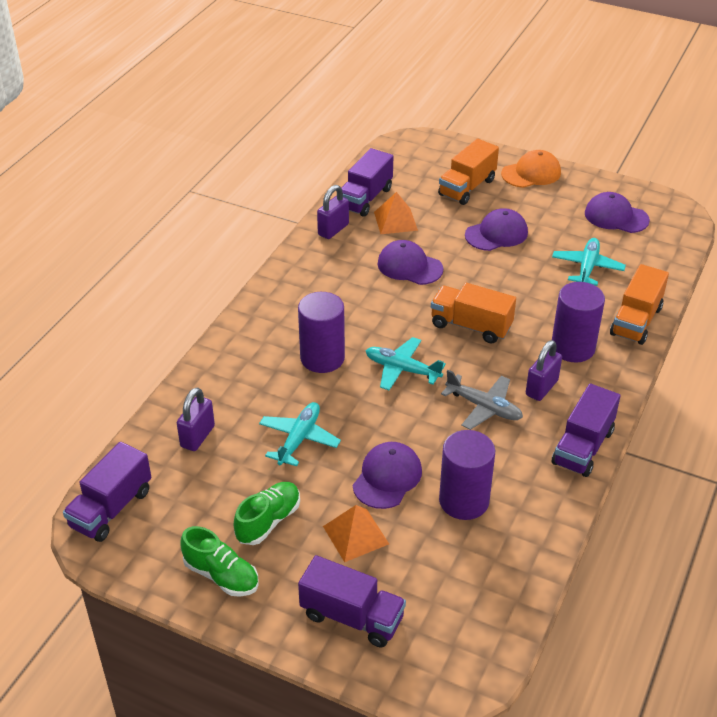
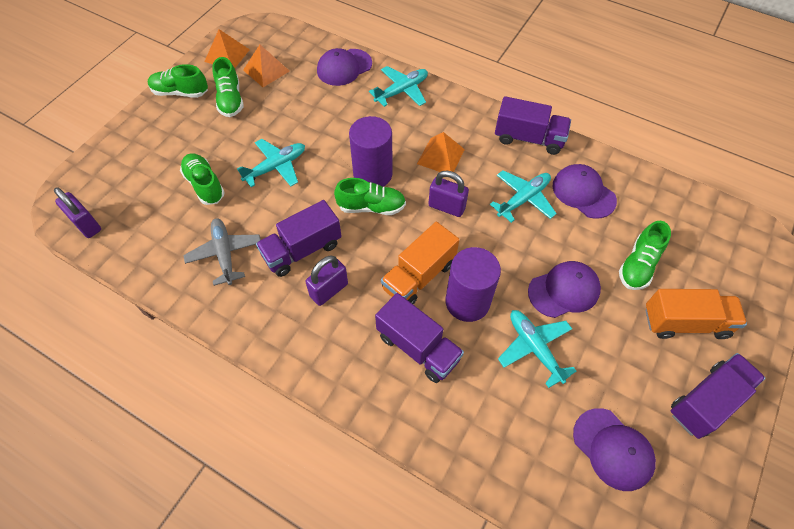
green shoe: [180,526,258,597] [233,482,300,545] = 2 -> [148,64,208,98] [180,153,225,205] [212,57,244,117] [334,178,406,215] [619,221,671,290] = 5
orange cap: [501,150,561,188] = 1 -> none = 0
orange pyramid: [323,505,389,562] [374,192,418,234] = 2 -> [204,29,250,68] [243,45,290,87] [417,132,465,172] = 3
orange truck: [431,283,516,344] [438,139,499,205] [610,264,669,345] = 3 -> [381,222,459,305] [645,289,747,339] = 2
purple cylinder: [298,292,345,373] [439,430,495,520] [552,282,605,363] = 3 -> [349,116,393,187] [445,247,501,322] = 2
turquoise plane: [259,402,341,466] [366,337,446,390] [552,238,626,286] = 3 -> [237,139,305,187] [369,66,428,107] [490,170,557,223] [498,310,577,388] = 4

